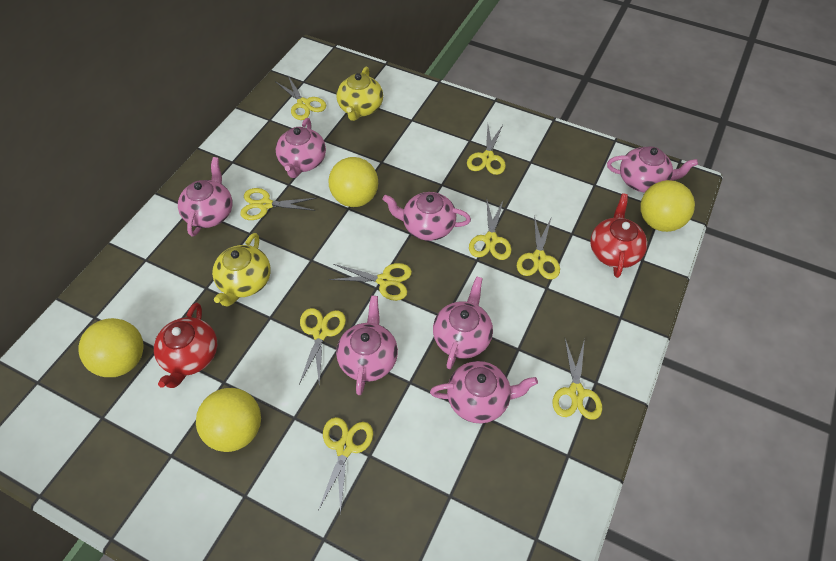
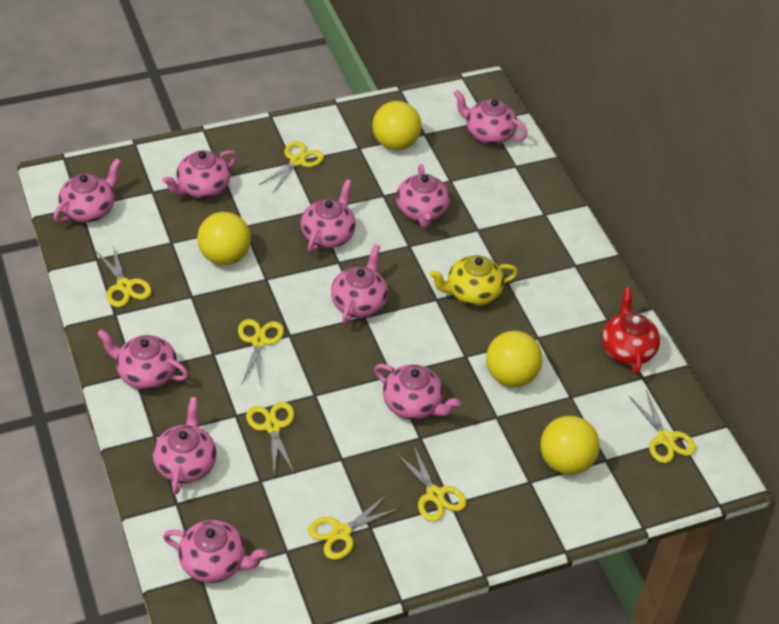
pink teapot: [178,157,232,237] [275,118,326,178] [336,296,398,395] [382,192,471,241] [430,361,538,423] [433,276,493,369] [607,146,698,193] = 7 -> [54,158,121,223] [97,329,189,390] [153,397,217,495] [162,150,237,198] [163,520,267,583] [301,179,356,252] [331,244,388,324] [374,364,461,420] [396,164,450,228] [454,90,528,144] = 10
red teapot: [154,303,217,388] [590,194,647,278] = 2 -> [602,287,660,374] = 1
yellow scissors: [240,188,316,220] [275,76,326,120] [299,308,346,386] [318,417,373,515] [329,263,412,301] [467,125,506,175] [469,199,512,260] [517,215,560,280] [552,339,602,420] = 9 -> [96,245,151,307] [238,319,284,385] [246,402,294,473] [259,141,324,193] [308,494,400,560] [395,444,466,522] [629,390,696,463] = 7
yellow teapot: [212,233,271,307] [336,67,383,121] = 2 -> [429,255,518,306] = 1

